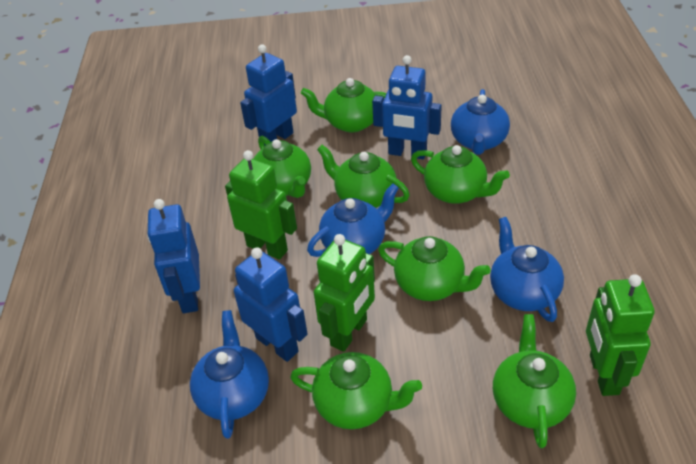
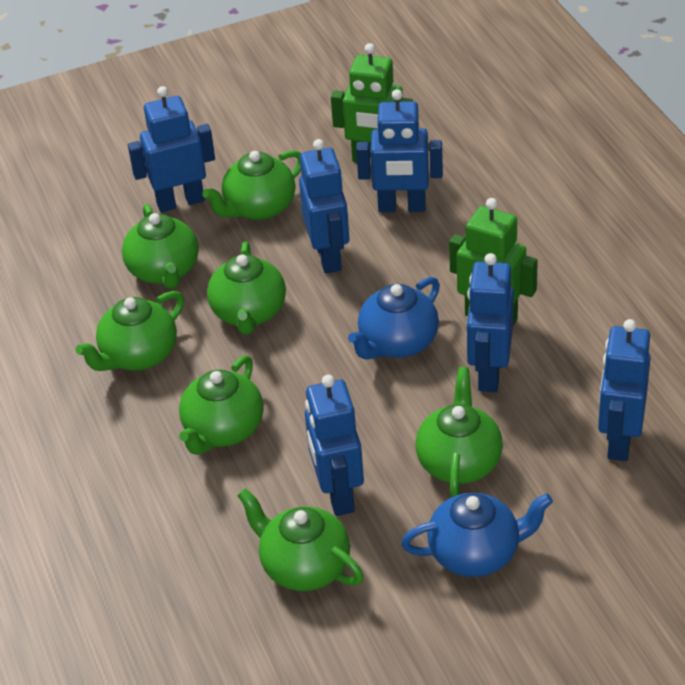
blue robot: [147,199,200,313] [234,247,307,362] [240,44,297,146] [372,55,442,159] = 4 -> [128,86,215,212] [299,139,349,274] [305,375,364,516] [356,89,443,212] [467,253,514,392] [598,319,651,461] = 6
blue teapot: [190,310,269,439] [307,184,399,257] [451,89,510,155] [490,217,564,322] = 4 -> [348,277,440,360] [401,492,553,577] = 2
green robot: [225,150,297,260] [314,234,375,352] [586,274,655,396] = 3 -> [331,43,413,162] [449,198,538,326] = 2

